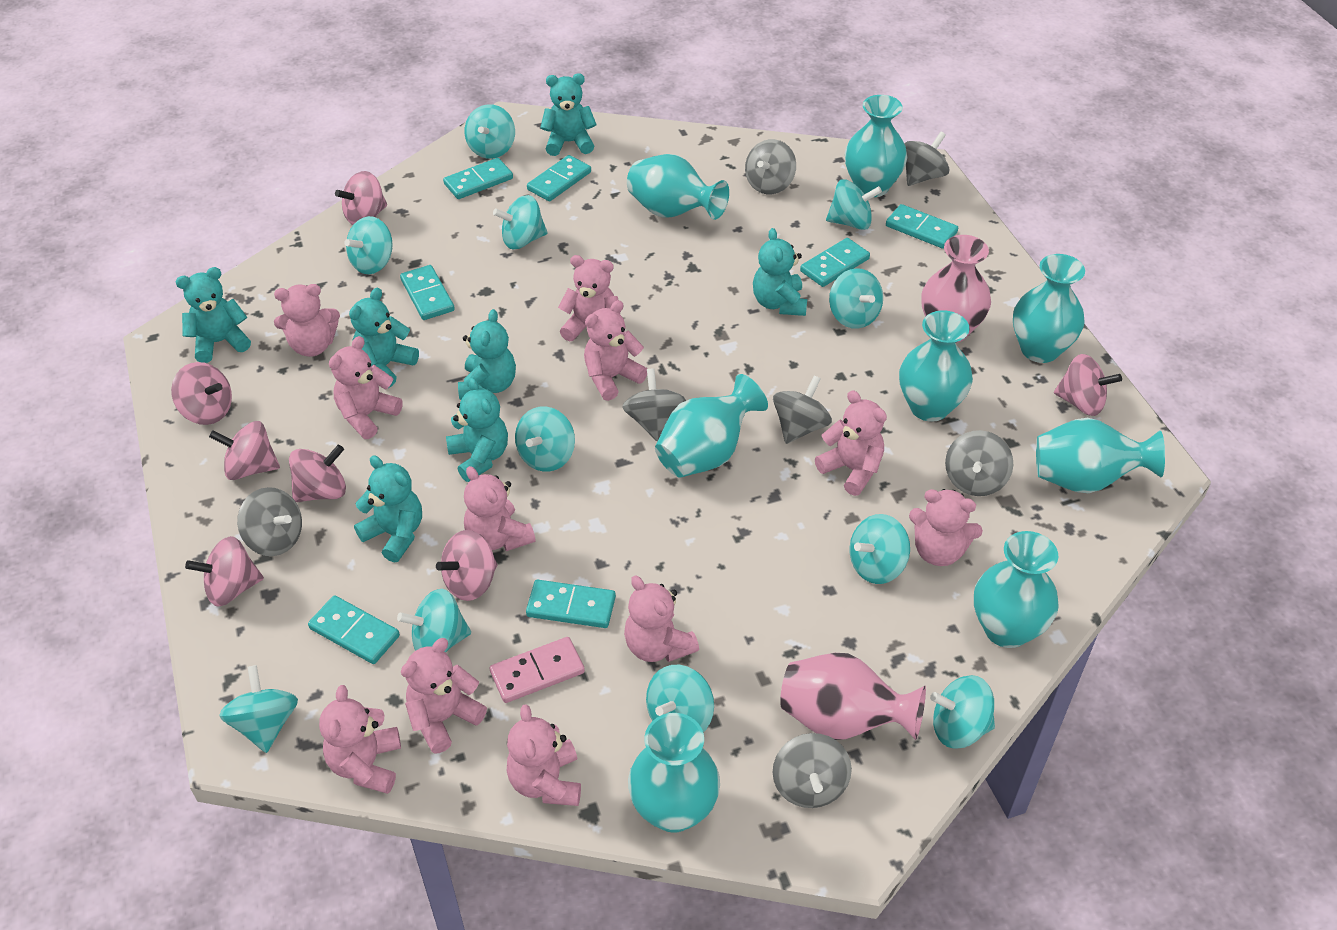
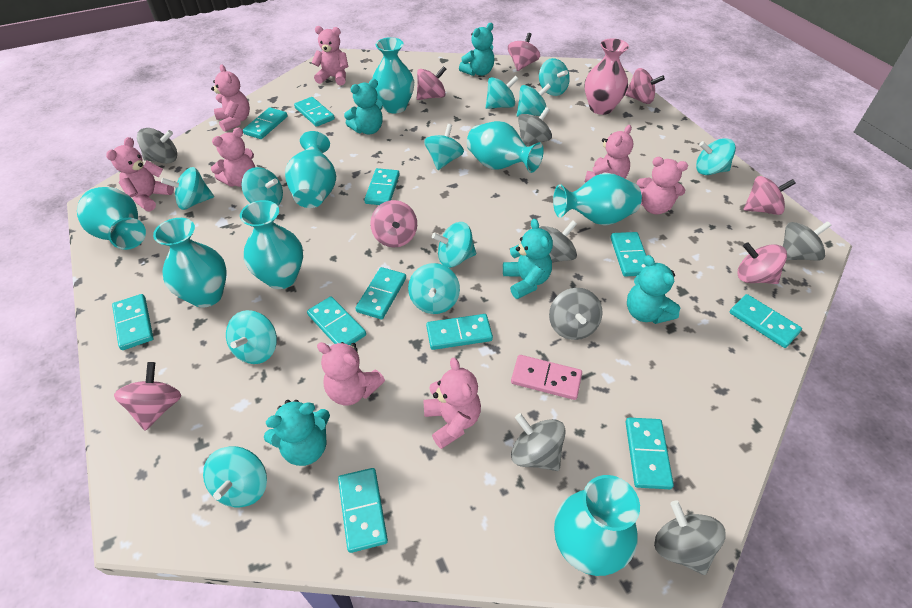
pink teddy bear: [274,284,340,357] [319,685,401,794] [329,336,403,439] [401,638,487,754] [464,466,536,551] [507,704,581,806] [558,255,620,342] [584,300,647,401] [624,575,699,662] [815,390,887,496] [909,489,983,566] = 11 -> [106,137,174,211] [211,64,250,132] [211,127,255,187] [311,26,348,85] [317,342,385,406] [423,358,481,449] [585,125,633,183] [637,157,688,214] = 8
pink vase: [780,653,926,740] [921,235,991,343] = 2 -> [584,38,629,115] = 1
turquoise domino: [308,595,400,664] [400,265,455,320] [443,158,513,199] [526,580,616,628] [527,155,591,201] [800,238,870,287] [886,204,958,249] = 7 -> [112,294,154,350] [243,107,288,139] [294,97,335,127] [307,296,366,345] [338,468,388,553] [355,267,406,319] [364,168,400,205] [426,314,493,350] [611,232,646,277] [626,418,674,489] [730,294,802,348] = 11
turquoise teddy bear: [175,267,251,363] [349,288,419,388] [354,455,422,563] [446,377,508,482] [458,309,516,400] [540,73,597,156] [753,228,807,316] = 7 -> [264,400,330,466] [344,79,383,134] [459,23,495,76] [503,219,553,299] [627,255,680,324] = 5

